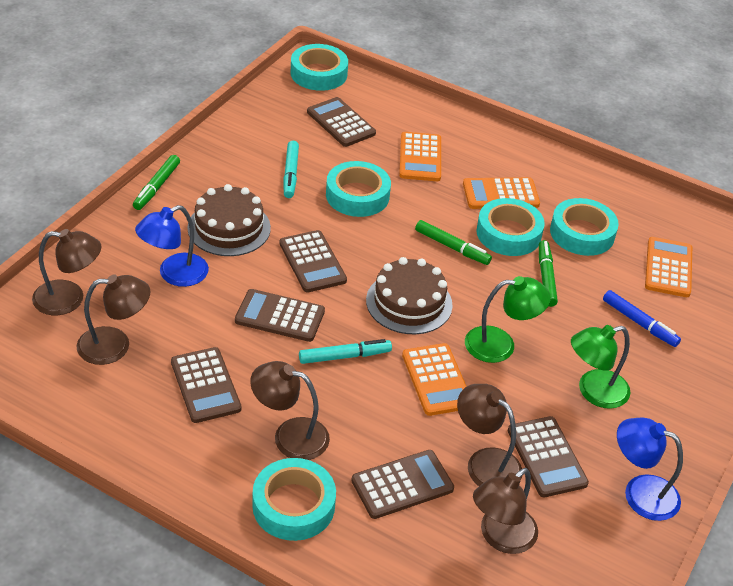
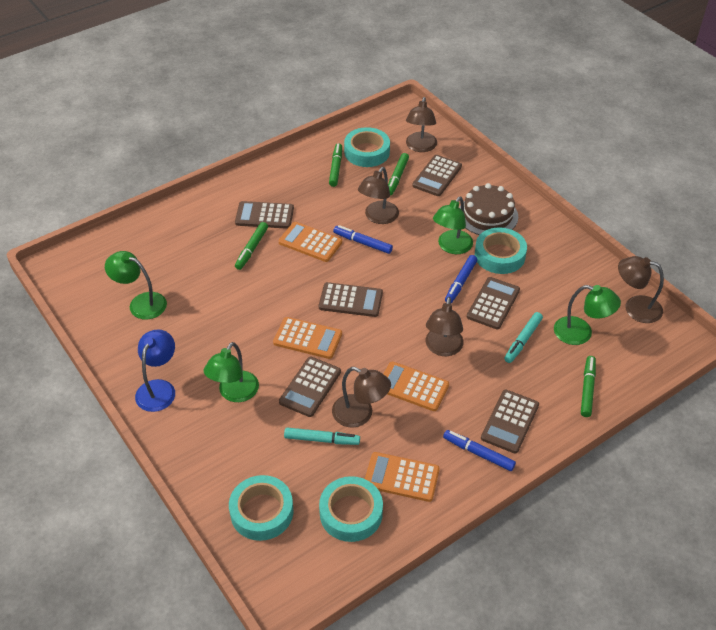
blue lamp: [135,205,209,287] [617,417,683,521] = 2 -> [135,329,175,412] = 1
blue marker: [603,290,681,347] = 1 -> [333,225,393,254] [443,430,516,471] [445,255,477,303] = 3
brown cake: [187,184,271,256] [366,257,453,334] = 2 -> [459,183,518,235] = 1
green lamp: [465,276,551,363] [571,325,631,409] = 2 -> [105,251,167,320] [204,342,259,402] [433,197,473,254] [554,285,621,345] = 4
green marker: [133,155,180,210] [415,220,492,265] [539,240,558,307] = 3 -> [235,222,268,270] [329,143,342,187] [388,153,409,196] [581,356,596,417] = 4
turquoise tape: [252,458,336,541] [291,44,348,91] [326,161,391,217] [476,198,545,256] [550,198,619,256] = 5 -> [229,475,294,541] [319,476,383,542] [344,127,390,167] [475,228,527,274] = 4

